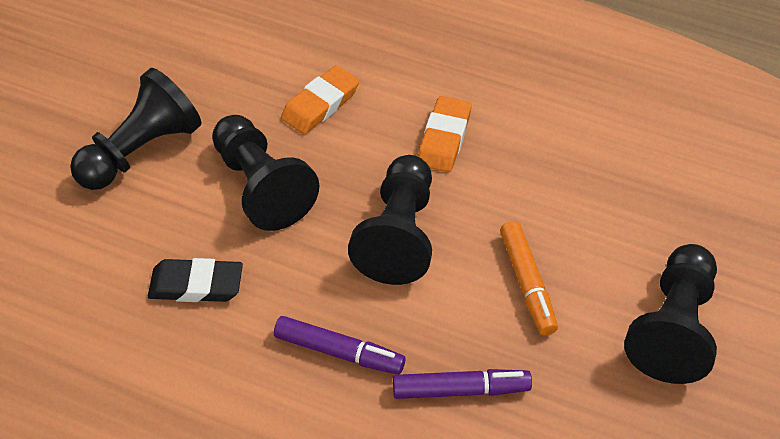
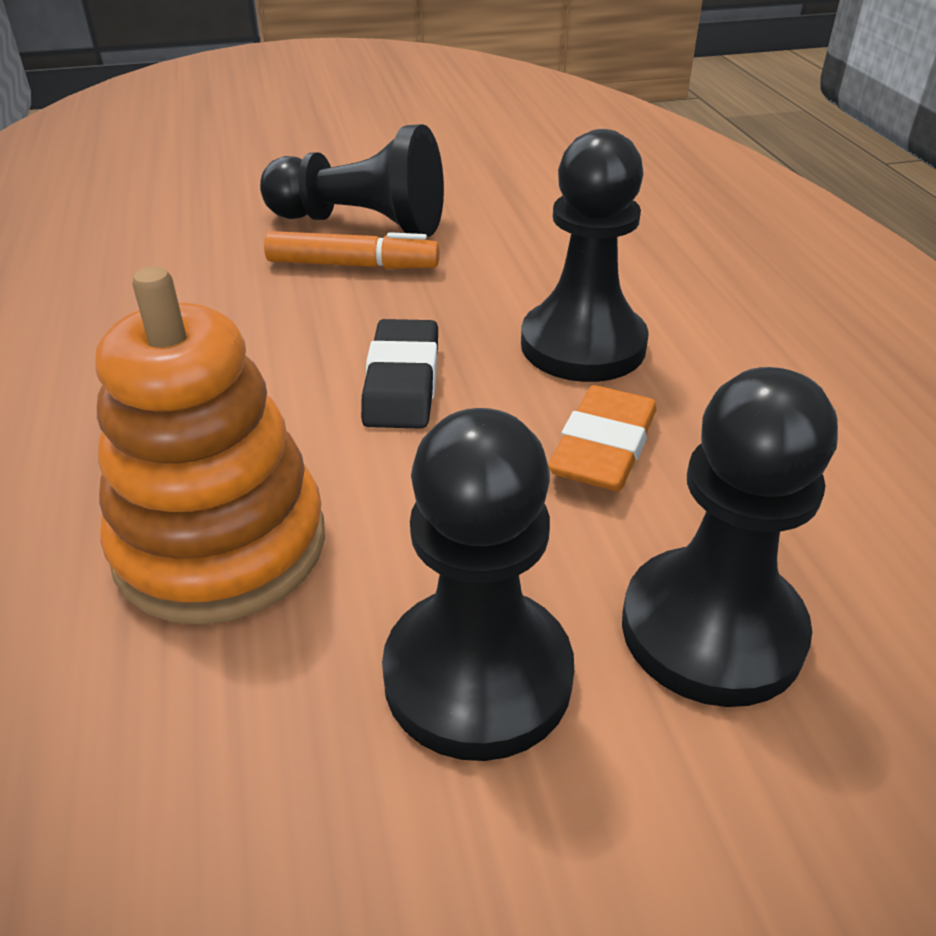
orange eraser: [281,65,359,135] [418,96,471,173] = 2 -> [548,385,656,491] = 1
orange stacking toy: none = 0 -> [95,266,325,625] = 1
purple marker: [274,316,406,375] [393,369,532,399] = 2 -> none = 0

